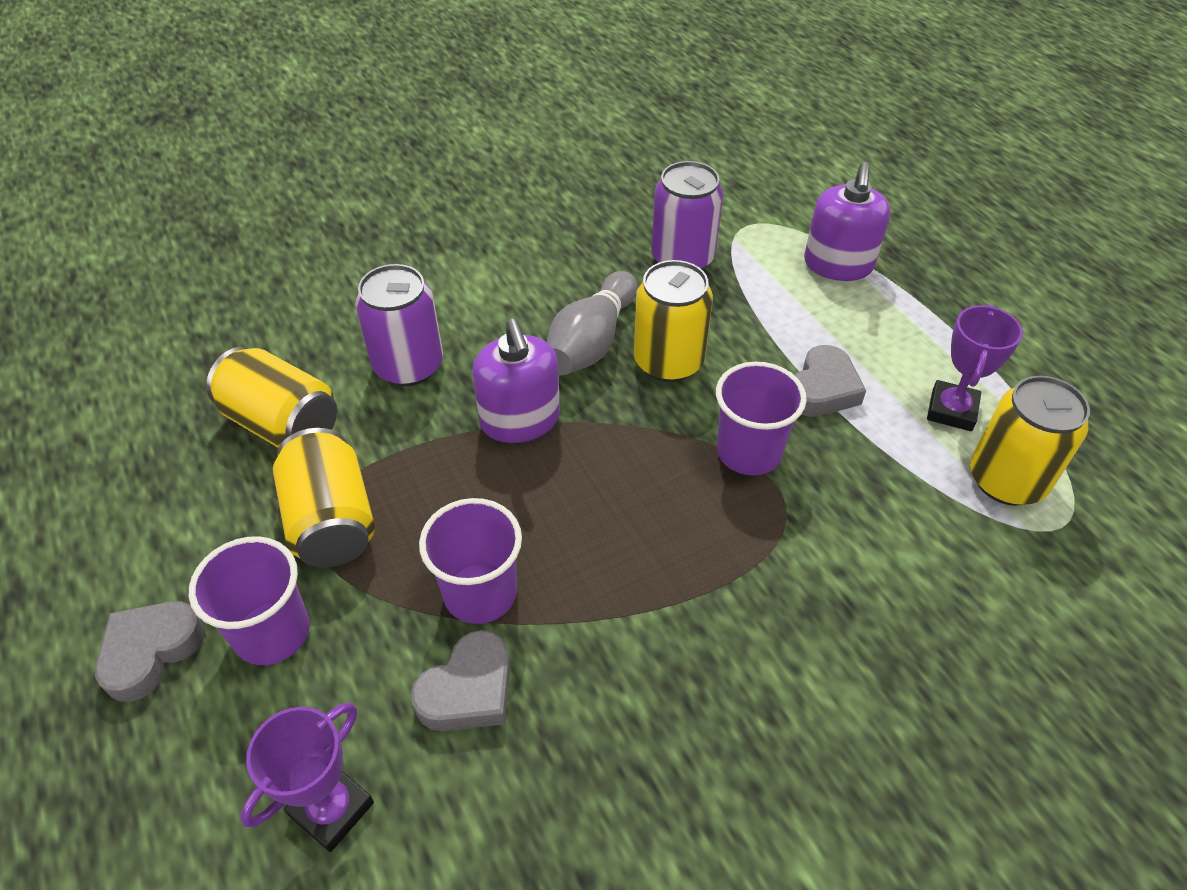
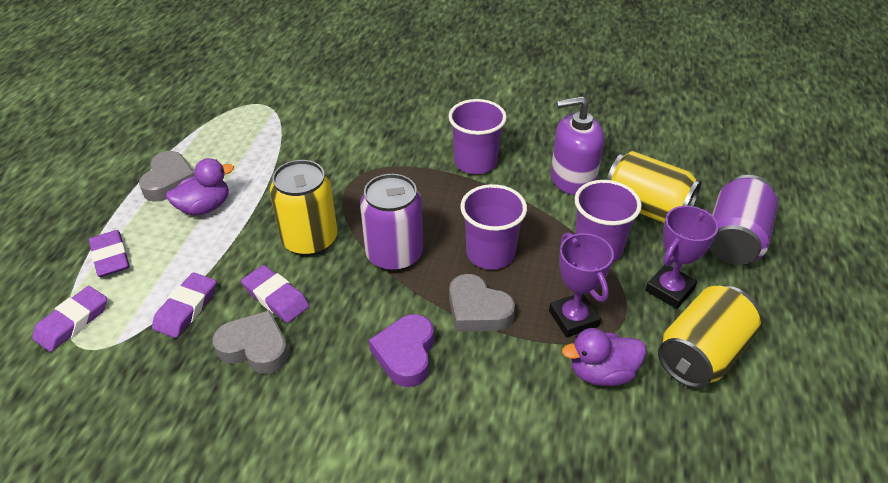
grey bowling pin: [547,271,637,375] = 1 -> none = 0
purple duck: none = 0 -> [166,158,234,216] [562,328,646,386] = 2
purple eraser: none = 0 -> [32,286,107,352] [89,230,130,277] [152,272,216,338] [241,265,310,323] = 4
purple heart: none = 0 -> [369,314,434,387] = 1
purple soap dispenser: [472,319,560,443] [804,162,890,281] = 2 -> [551,96,604,195] = 1
yellow can: [206,347,337,448] [273,428,375,568] [634,260,713,382] [970,376,1090,506] = 4 -> [270,160,338,256] [606,151,702,223] [658,286,761,388] = 3

